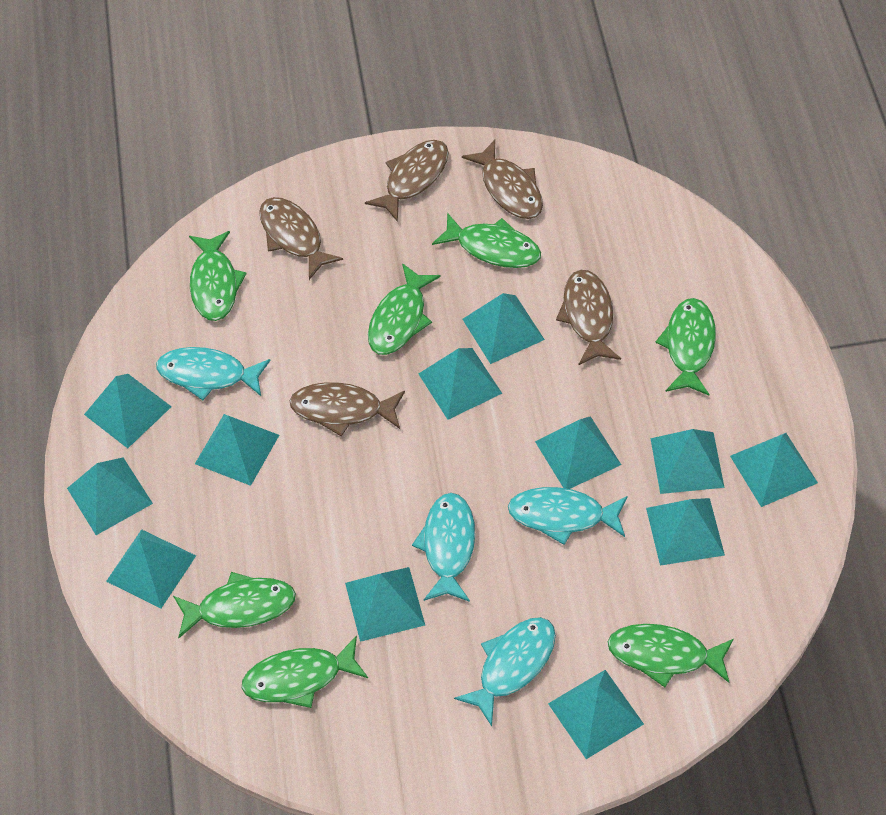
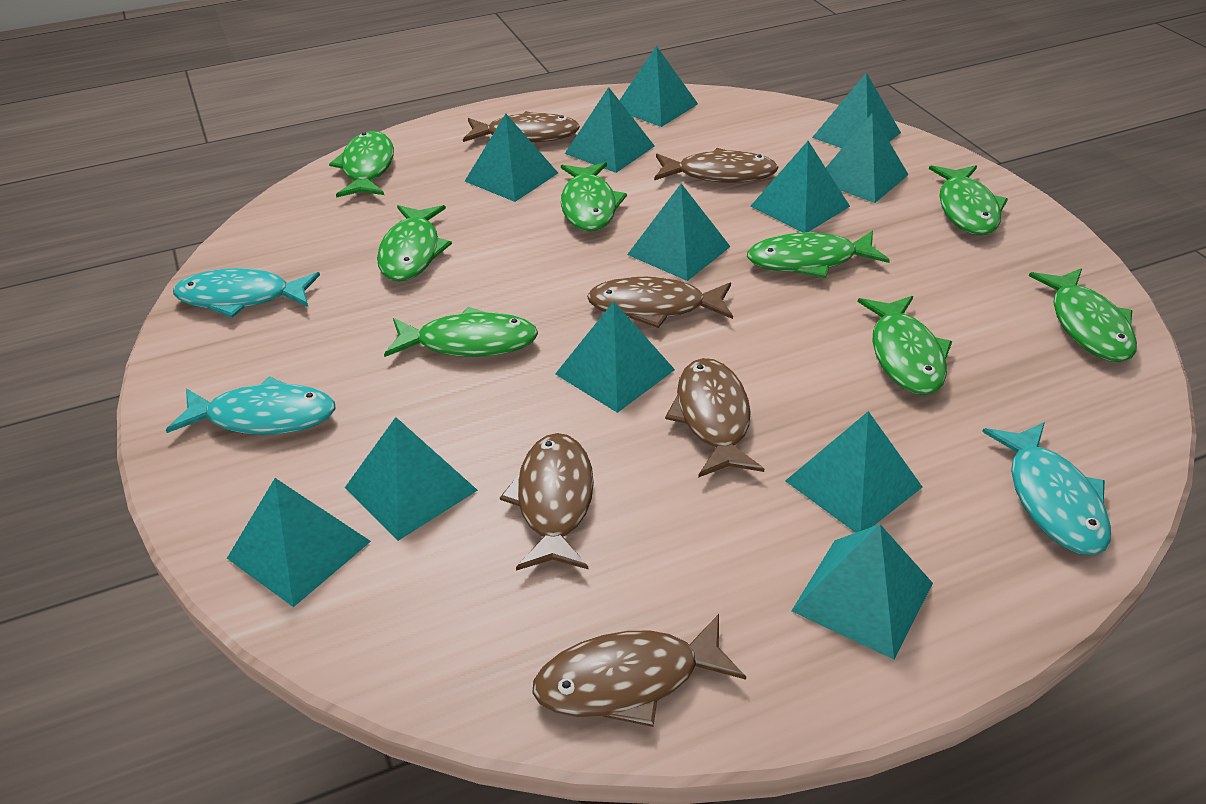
brown fish: [259,197,343,280] [289,382,405,436] [365,140,449,222] [462,140,543,219] [556,270,621,365] = 5 -> [463,111,580,142] [500,433,594,571] [532,614,746,727] [587,277,733,328] [654,148,779,183] [665,358,764,478] = 6
green fish: [173,572,296,638] [189,231,247,321] [242,635,368,708] [368,263,441,355] [432,213,541,268] [608,624,734,687] [655,298,716,395] = 7 -> [329,131,394,198] [377,205,452,281] [384,307,538,357] [561,162,627,232] [747,231,890,278] [858,296,952,395] [929,165,1008,235] [1029,268,1137,362] = 8
turquoise fish: [156,347,271,400] [412,493,475,602] [454,617,556,726] [508,487,628,545] = 4 -> [166,376,336,435] [173,268,320,318] [982,422,1111,555] = 3

